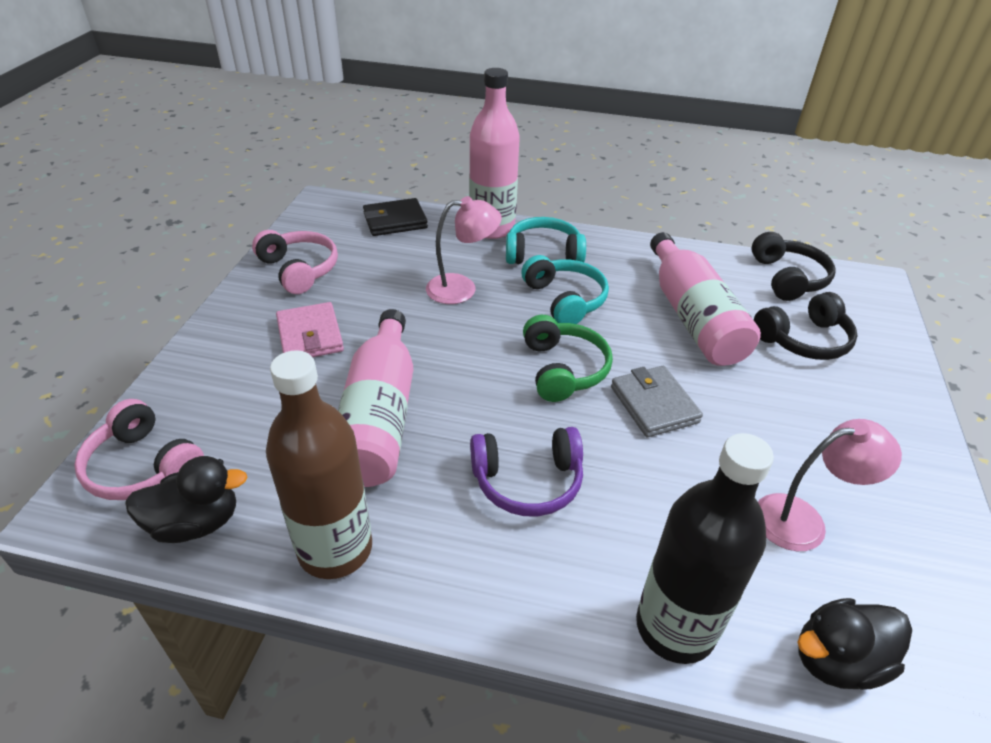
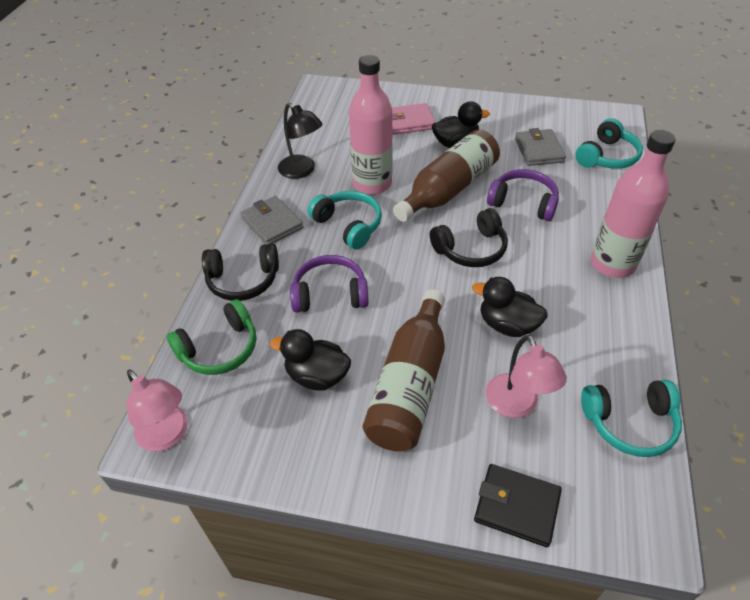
black bottle: [636,433,774,664] = 1 -> none = 0
black duck: [125,456,247,543] [797,598,912,690] = 2 -> [270,329,351,390] [432,101,490,148] [472,277,548,337] = 3
black lamp: none = 0 -> [278,103,322,179] = 1
brown bottle: [266,350,372,579] = 1 -> [363,289,445,452] [393,129,500,222] = 2
grey wallet: [611,366,703,437] = 1 -> [241,196,303,245] [515,128,566,166] = 2
pink bottle: [338,309,413,487] [469,68,520,239] [650,232,761,366] = 3 -> [349,55,392,195] [591,130,676,278] = 2
pink headphones: [74,399,204,500] [252,230,338,294] = 2 -> none = 0
purple headphones: [470,427,583,517] = 1 -> [290,255,369,313] [487,169,559,221] = 2
turquoise headphones: [506,217,586,264] [521,255,609,324] = 2 -> [308,191,382,249] [575,118,643,169] [581,380,682,457] = 3

